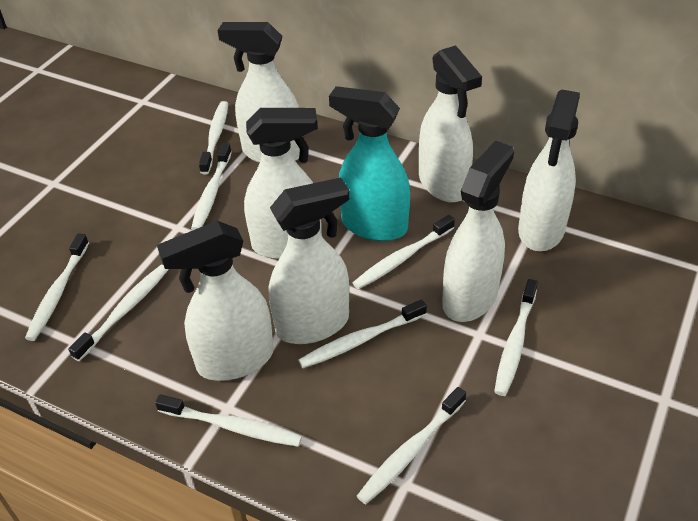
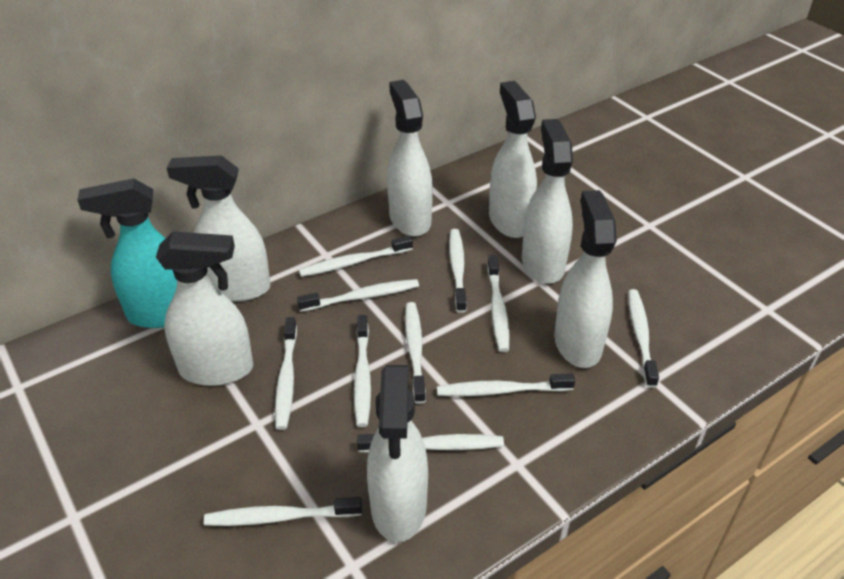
white toothbrush: [25,233,89,341] [68,265,169,361] [155,394,302,447] [191,143,232,230] [199,101,228,174] [298,299,427,368] [353,215,455,289] [357,387,466,505] [494,279,538,396] = 9 -> [204,497,362,526] [275,317,297,430] [297,279,419,312] [299,236,413,277] [354,315,371,427] [357,434,504,453] [405,302,426,404] [437,373,575,397] [449,229,467,313] [487,255,509,352] [628,289,659,388] = 11

